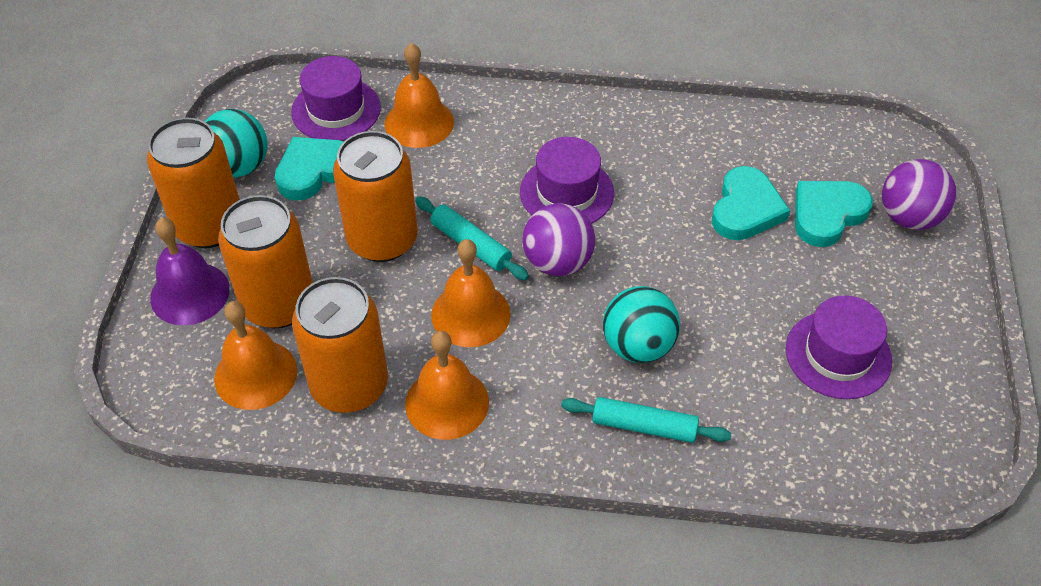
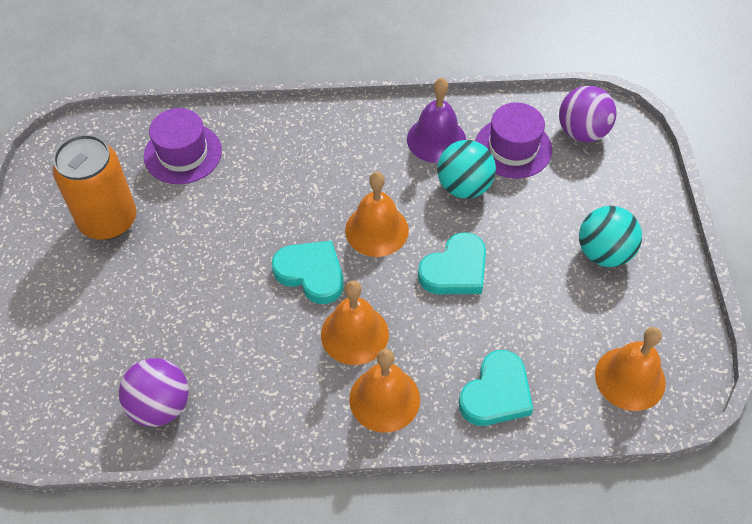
orange can: [147,118,240,248] [218,195,313,328] [292,277,388,413] [333,131,418,262] = 4 -> [53,134,137,240] = 1
purple hat: [291,56,381,141] [520,137,614,223] [786,295,892,399] = 3 -> [144,108,222,184] [475,102,552,179] = 2
turquoise rolling pin: [415,196,529,280] [561,397,731,443] = 2 -> none = 0

